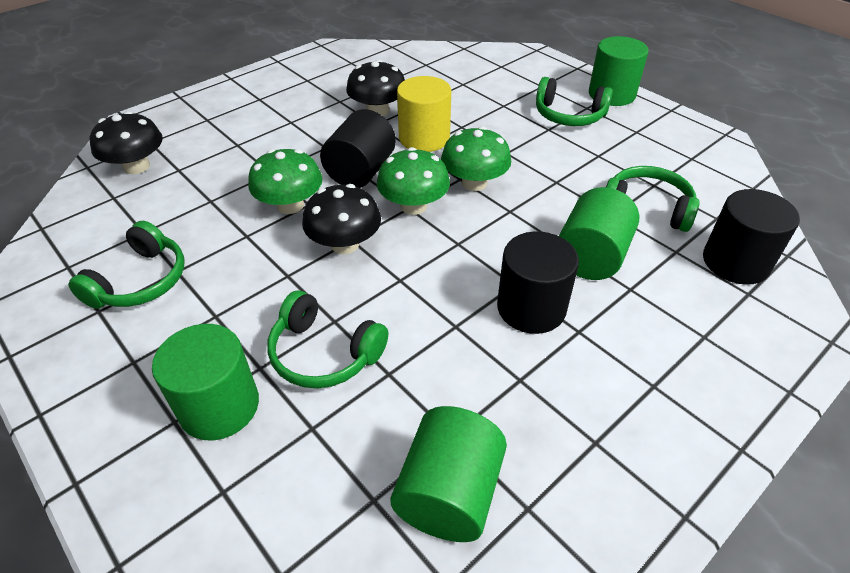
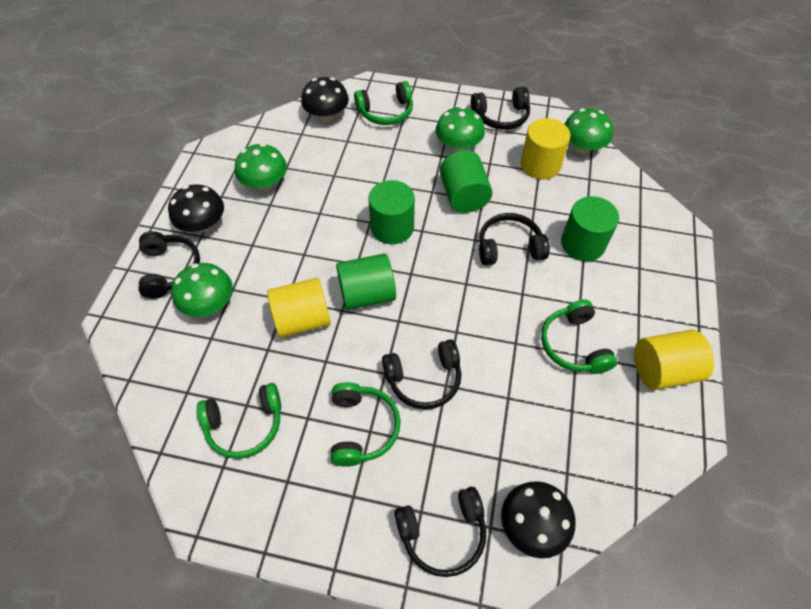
black cylinder: [320,109,396,188] [497,231,579,334] [703,189,800,285] = 3 -> none = 0
black headphones: none = 0 -> [139,231,200,299] [382,339,462,409] [394,487,486,577] [471,87,530,130] [479,213,550,265] = 5
green mushroom: [248,149,322,214] [377,147,450,215] [441,126,511,191] = 3 -> [172,263,233,317] [235,143,287,191] [435,106,485,152] [564,108,613,154] = 4
yellow cylinder: [397,76,451,152] = 1 -> [267,278,331,338] [520,118,571,179] [634,330,714,390] = 3

